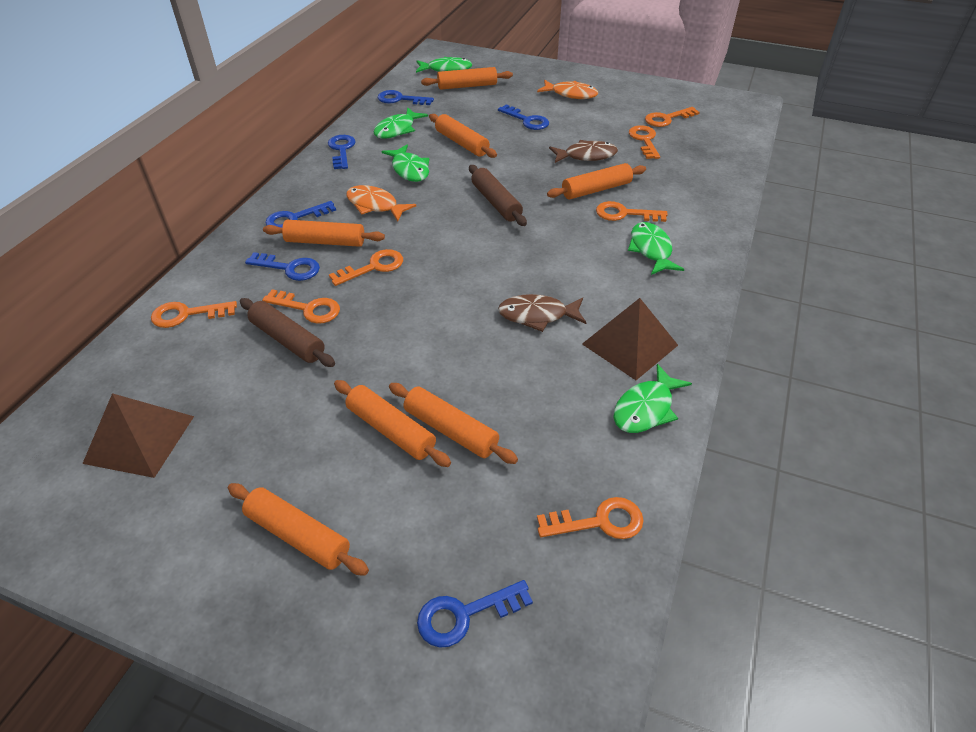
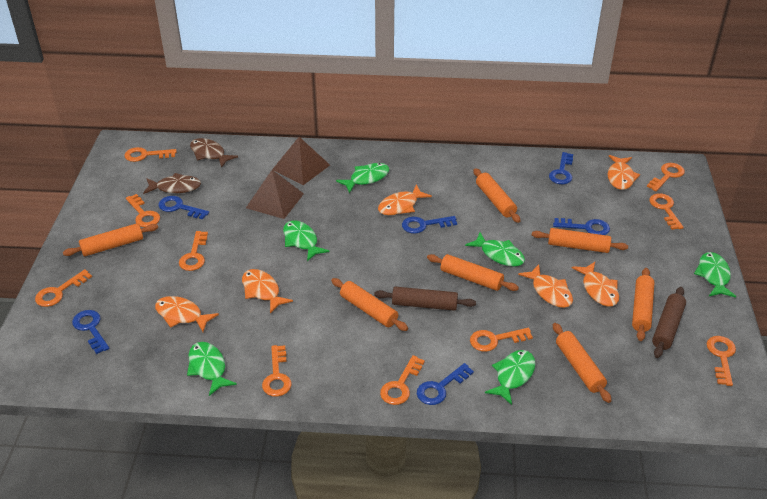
green fish: [374,107,428,139] [382,145,429,182] [416,57,472,73] [613,364,692,433] [628,222,684,275] = 5 -> [187,342,237,396] [283,220,329,261] [336,163,389,193] [465,232,525,267] [485,350,535,405] [694,252,736,298] = 6
orange fish: [346,185,416,221] [537,80,598,99] = 2 -> [155,296,219,332] [242,269,293,313] [378,184,432,215] [518,264,573,308] [572,262,619,307] [608,155,640,190] = 6
orange key: [151,301,237,328] [262,289,340,324] [329,249,403,286] [537,497,644,539] [596,201,668,222] [629,125,660,159] [645,107,700,127] = 7 -> [35,269,92,307] [124,147,177,162] [126,194,160,227] [179,231,208,271] [262,345,292,397] [380,355,425,405] [470,328,533,352] [647,163,685,191] [649,193,684,230] [707,336,736,386] = 10

